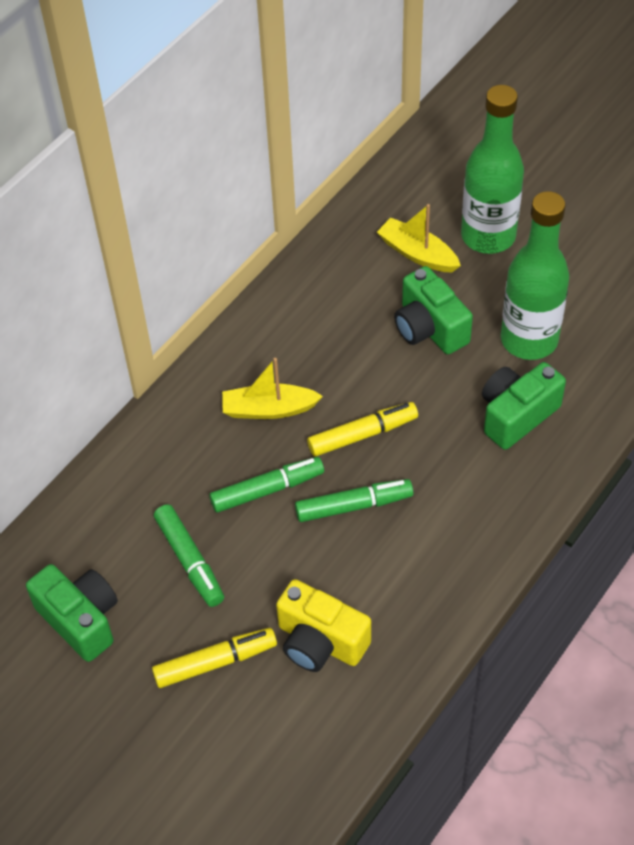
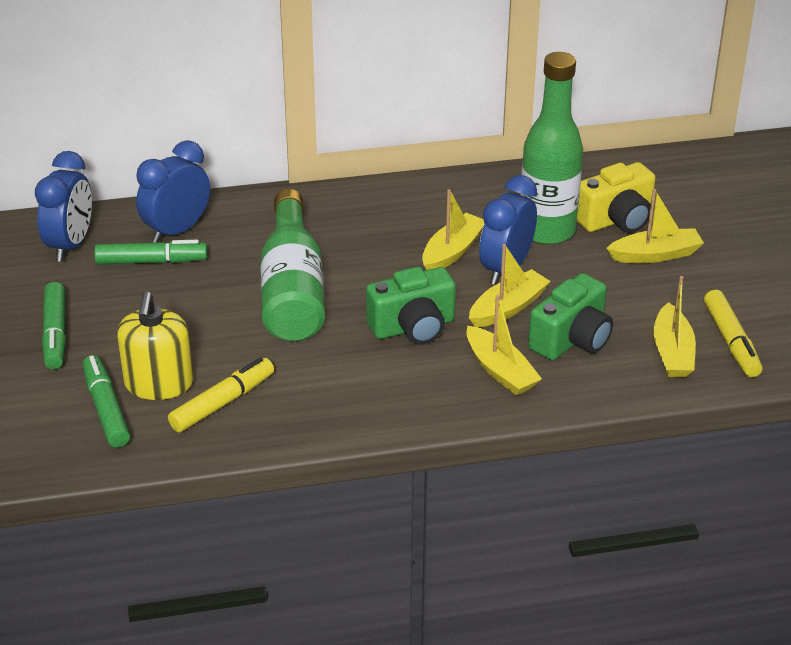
blue clock: none = 0 -> [35,151,92,262] [136,140,210,243] [479,175,537,285] = 3
green camera: [26,564,118,662] [394,266,473,354] [482,362,566,450] = 3 -> [366,267,456,345] [528,273,613,361] = 2
yellow boat: [222,358,323,419] [377,204,461,272] = 2 -> [422,189,484,270] [466,295,542,395] [469,244,551,327] [607,189,704,263] [654,276,696,377] = 5
yellow soap dispenser: none = 0 -> [117,292,193,400] = 1

